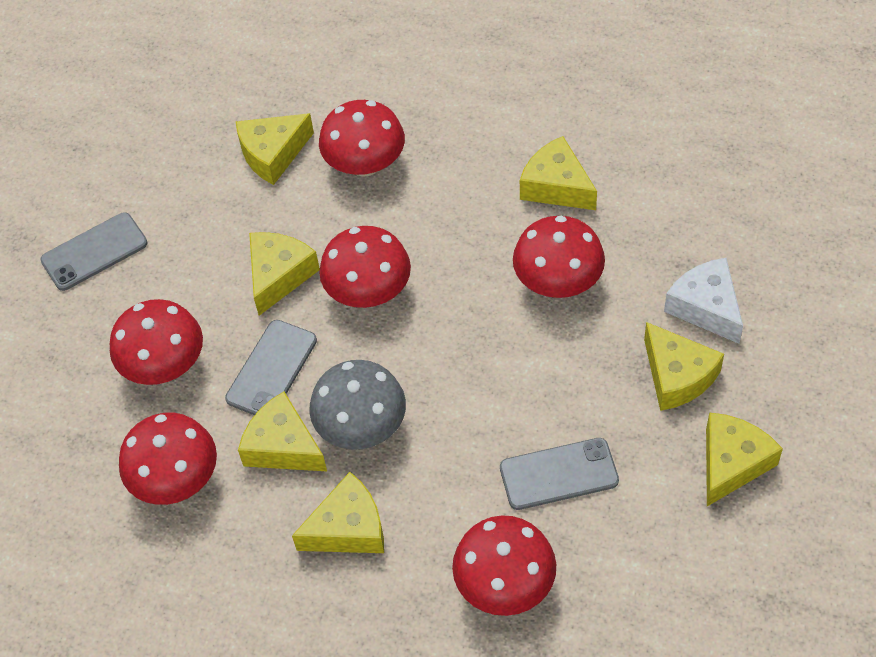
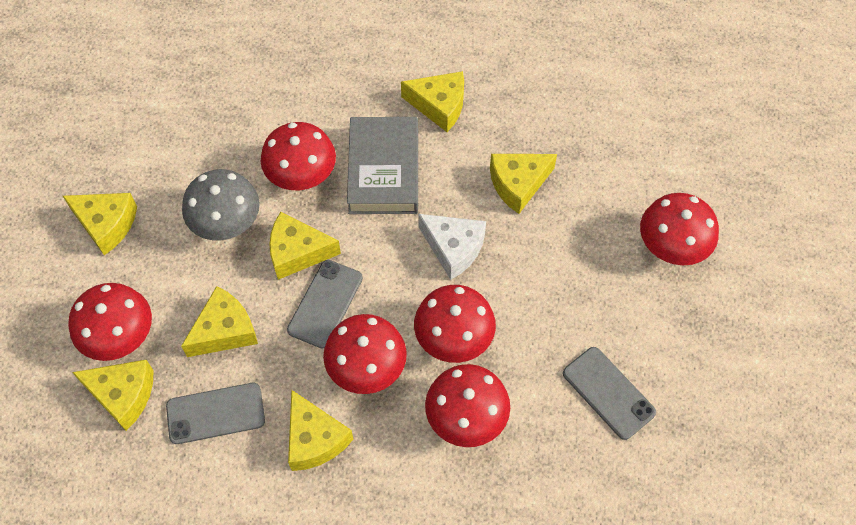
grey book: none = 0 -> [347,117,418,214] = 1

